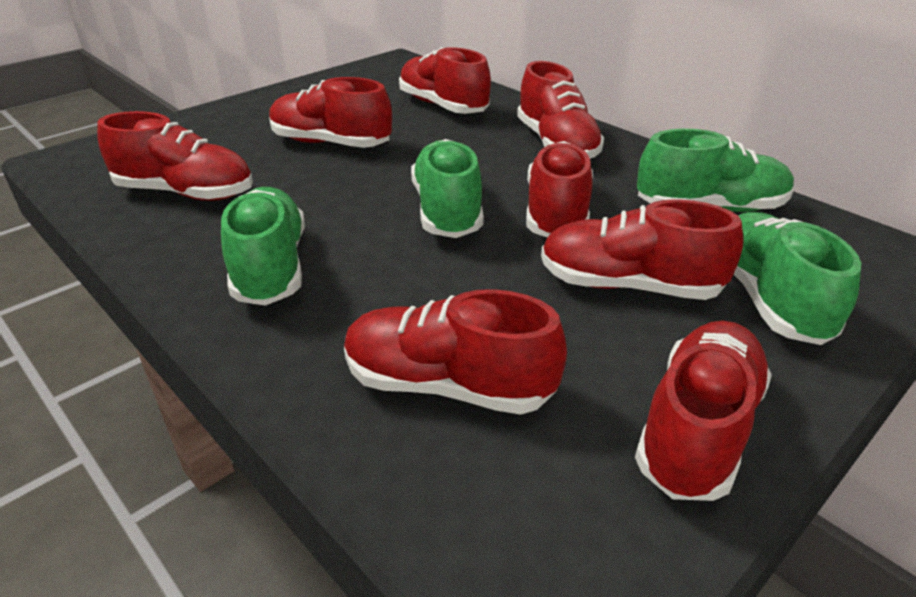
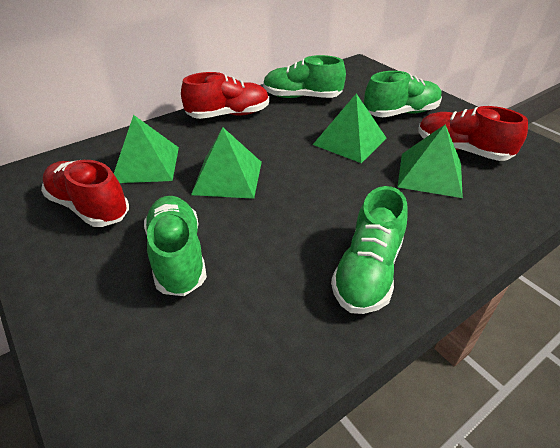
green pyramid: none = 0 -> [114,115,179,183] [191,127,262,199] [313,93,387,163] [397,124,463,198] = 4
red shoe: [97,111,253,201] [269,77,392,148] [344,289,567,414] [399,47,491,114] [517,61,604,159] [526,141,593,238] [541,199,743,300] [635,321,772,501] = 8 -> [41,160,129,227] [181,72,269,119] [418,106,528,161] = 3

